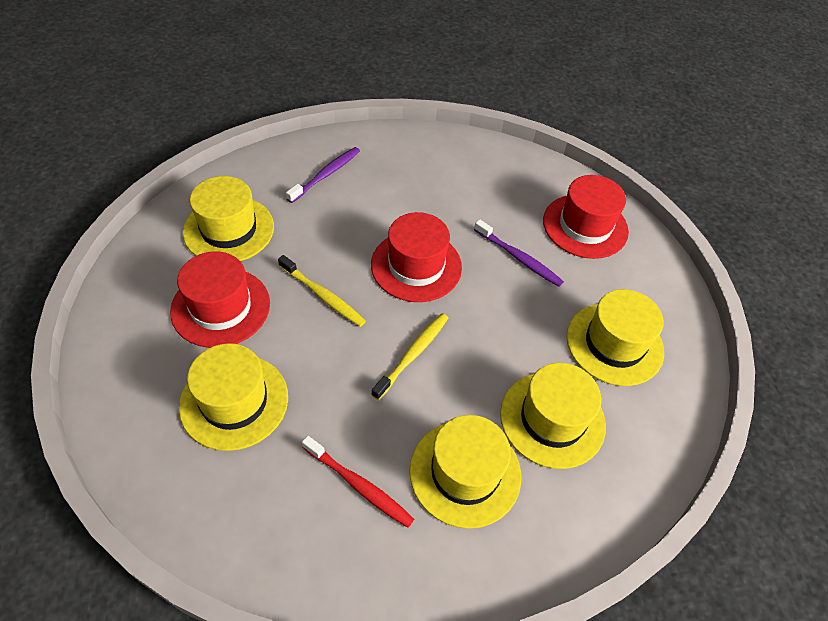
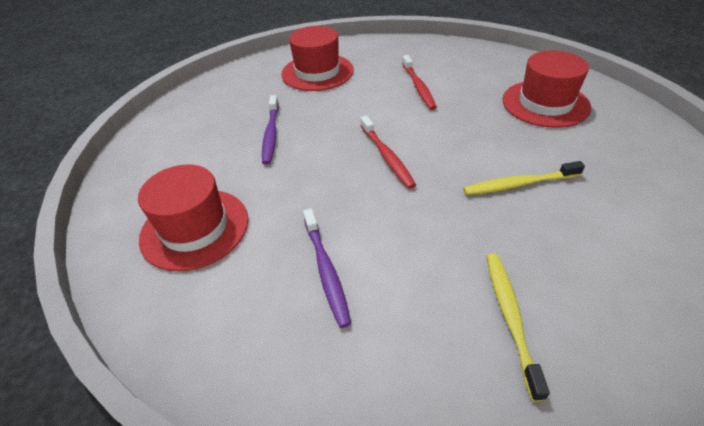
red toothbrush: [302,436,414,528] = 1 -> [360,116,416,189] [402,55,437,110] = 2
yellow hat: [179,343,288,451] [183,176,274,261] [409,415,521,529] [500,363,606,469] [567,289,664,386] = 5 -> none = 0

